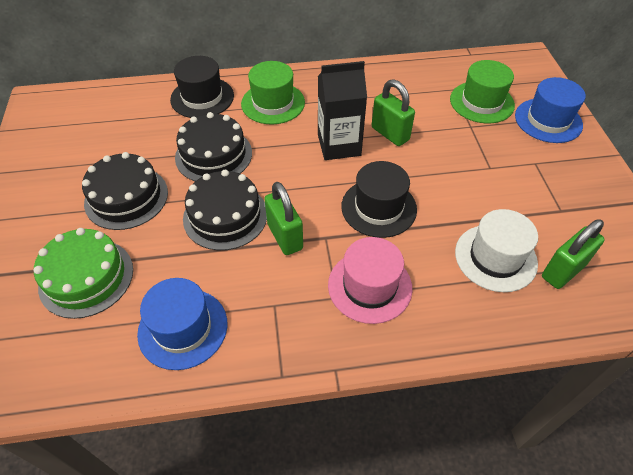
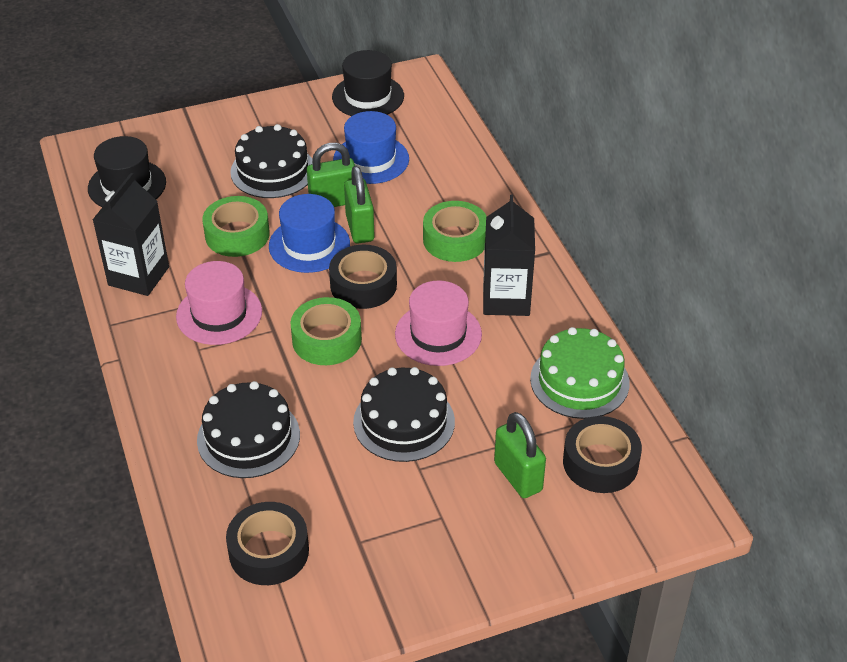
black carton: [318,61,367,160] = 1 -> [93,173,169,296] [483,195,535,316] = 2
black tape: none = 0 -> [226,502,309,585] [329,245,397,309] [563,416,642,493] = 3
green hat: [241,61,305,124] [450,60,515,123] = 2 -> none = 0
green tape: none = 0 -> [202,196,270,257] [290,297,362,365] [423,201,487,262] = 3
pink hat: [328,237,412,324] = 1 -> [176,261,262,345] [395,280,482,366] = 2
white hat: [455,209,538,292] = 1 -> none = 0

